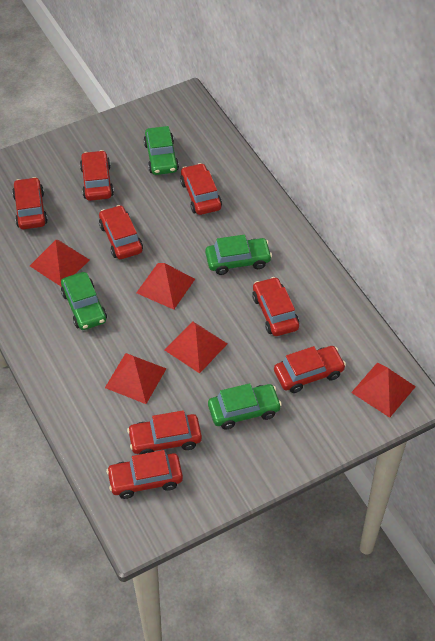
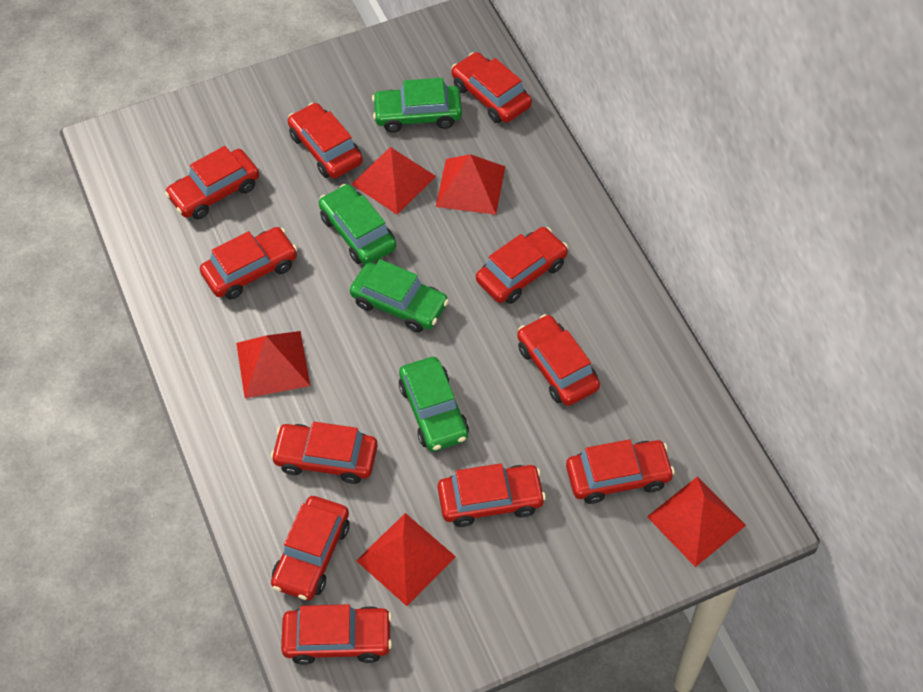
red car: [12,177,48,229] [80,150,114,201] [99,205,143,259] [106,450,183,499] [127,410,202,454] [180,163,222,215] [252,277,299,336] [274,346,346,393] = 8 -> [165,146,259,219] [200,227,297,299] [271,422,378,484] [271,496,350,601] [281,604,392,665] [288,103,363,178] [438,463,546,527] [451,52,532,123] [476,227,568,304] [517,314,600,406] [566,439,675,504] = 11

